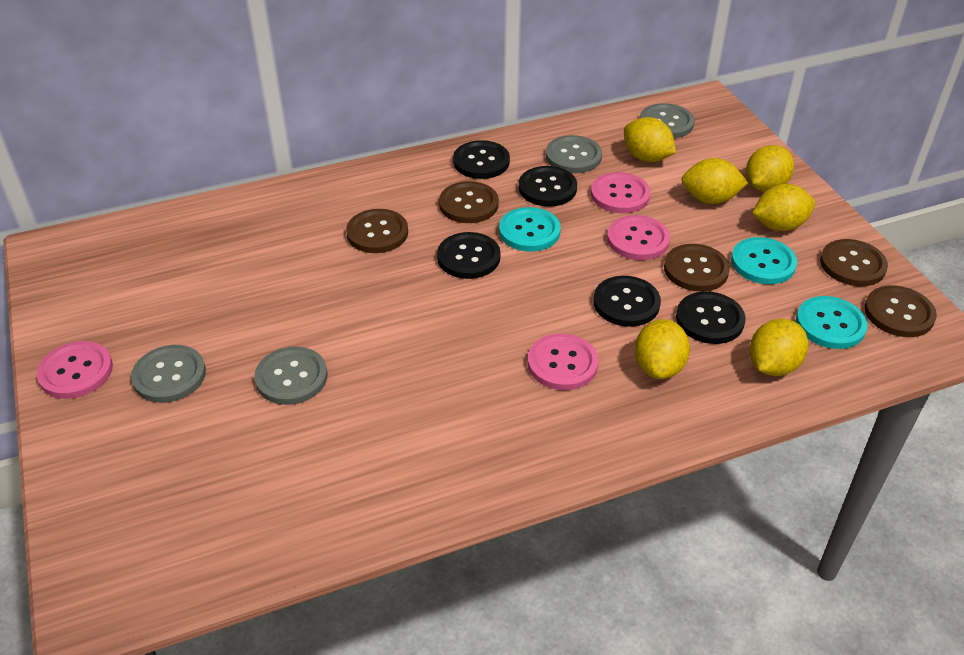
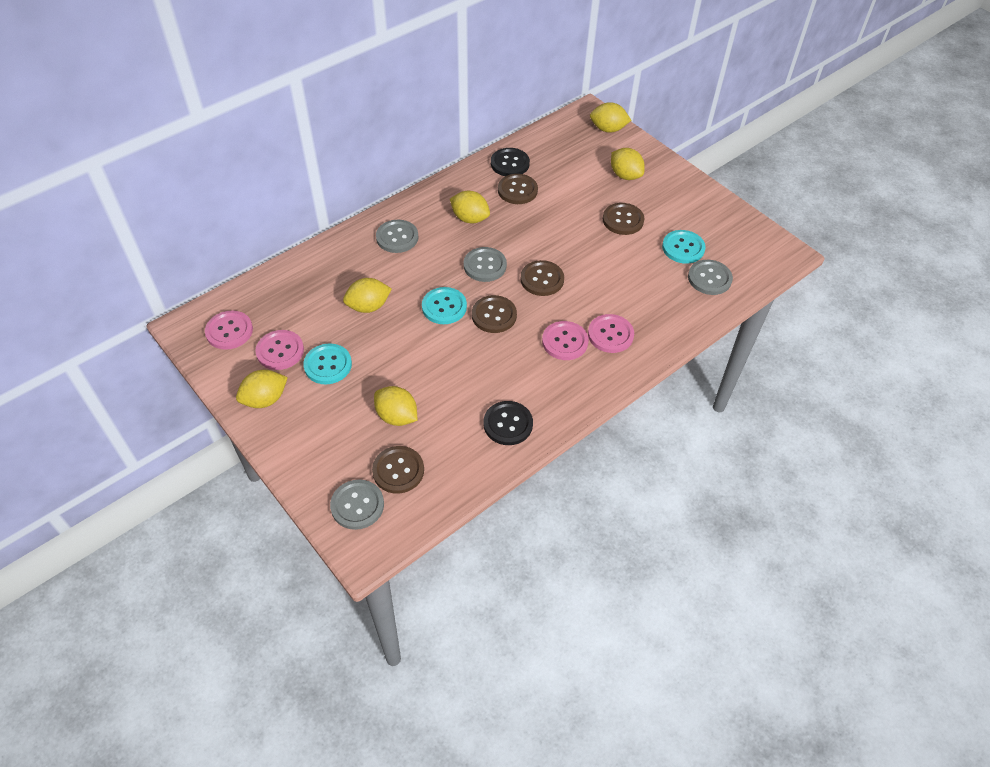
black button: [437,232,501,279] [453,140,510,179] [519,166,577,207] [593,276,661,327] [676,291,746,344] = 5 -> [484,401,533,445] [491,148,530,176] = 2

